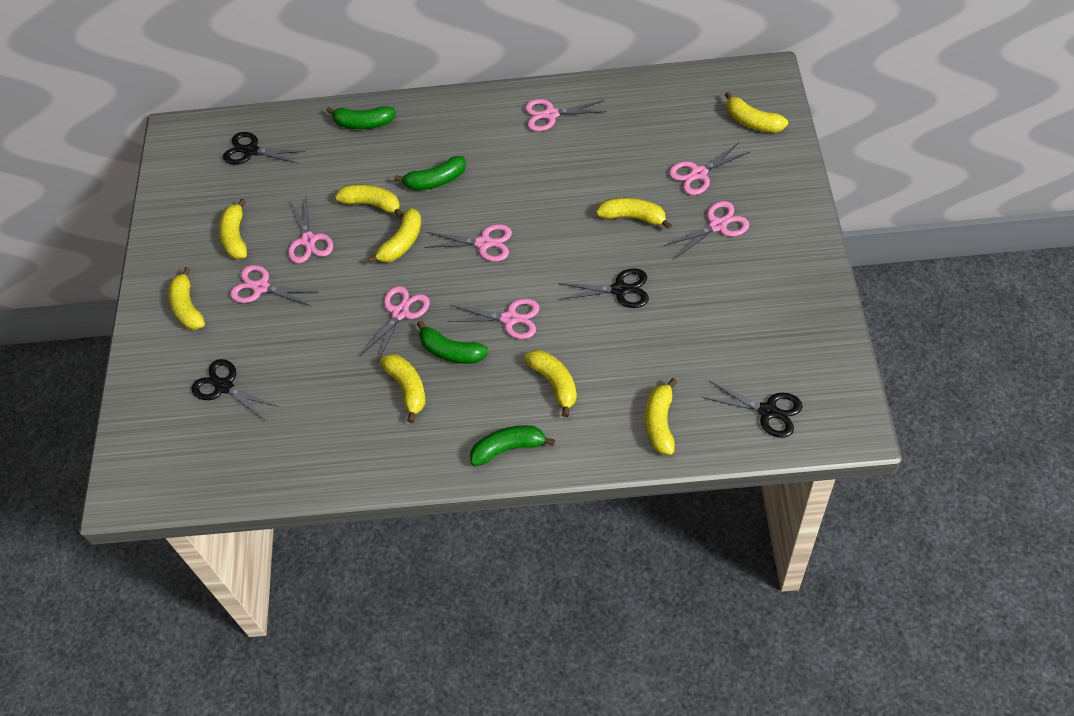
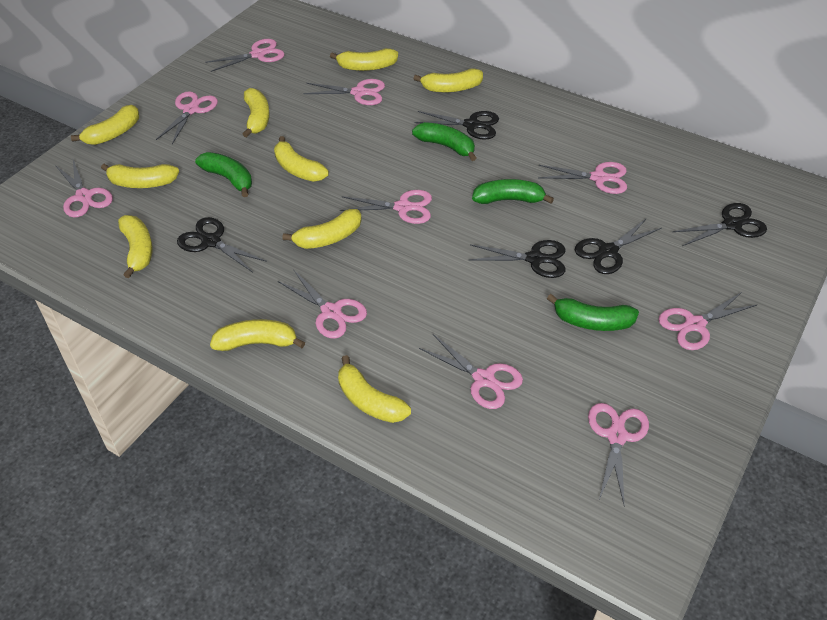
black scissors: [191,359,278,419] [223,132,305,165] [558,268,649,308] [701,380,802,438] = 4 -> [177,217,267,273] [414,111,499,140] [469,240,565,278] [575,218,662,274] [672,203,767,246] = 5
pink scissors: [230,265,317,306] [288,197,333,263] [360,286,430,363] [424,224,512,262] [447,298,540,339] [525,99,607,131] [664,201,749,258] [669,142,751,195] = 8 -> [55,160,113,218] [156,91,218,144] [205,39,285,72] [278,269,367,339] [304,79,385,105] [340,190,432,224] [419,334,523,409] [538,162,627,194] [588,403,649,504] [659,292,757,350] = 10
yellow banana: [168,267,205,330] [219,198,247,259] [335,184,403,218] [368,208,422,263] [380,354,426,423] [524,350,577,417] [596,198,672,229] [645,378,677,455] [725,92,788,133] = 9 -> [71,105,139,145] [101,164,179,188] [118,215,153,278] [210,319,305,351] [243,88,270,138] [274,136,329,182] [283,209,362,249] [330,48,398,71] [338,355,411,423] [414,68,483,92] = 10

